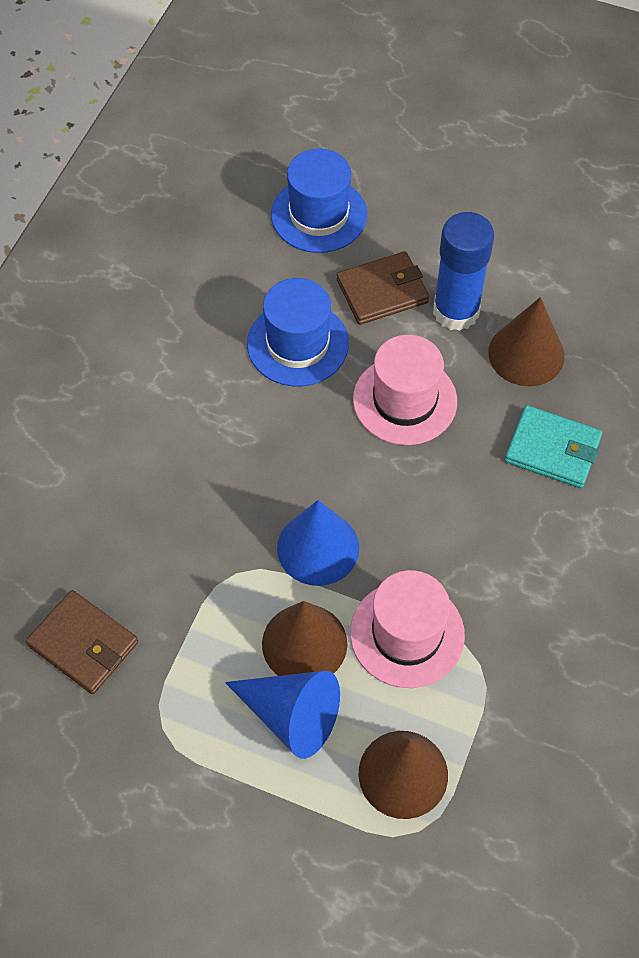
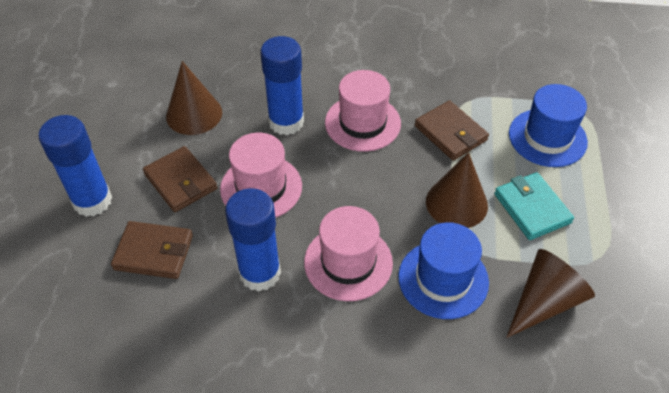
blue cone: [225,671,340,759] [277,500,359,586] = 2 -> none = 0
blue glue stick: [433,212,494,331] = 1 -> [38,115,112,217] [225,188,281,291] [260,36,304,135] = 3
brown wallet: [26,590,138,694] [337,251,429,325] = 2 -> [111,221,193,279] [143,146,218,212] [415,101,489,161] = 3
pink hat: [350,570,465,688] [353,335,457,445] = 2 -> [220,133,302,218] [304,206,393,301] [325,70,401,152] = 3

